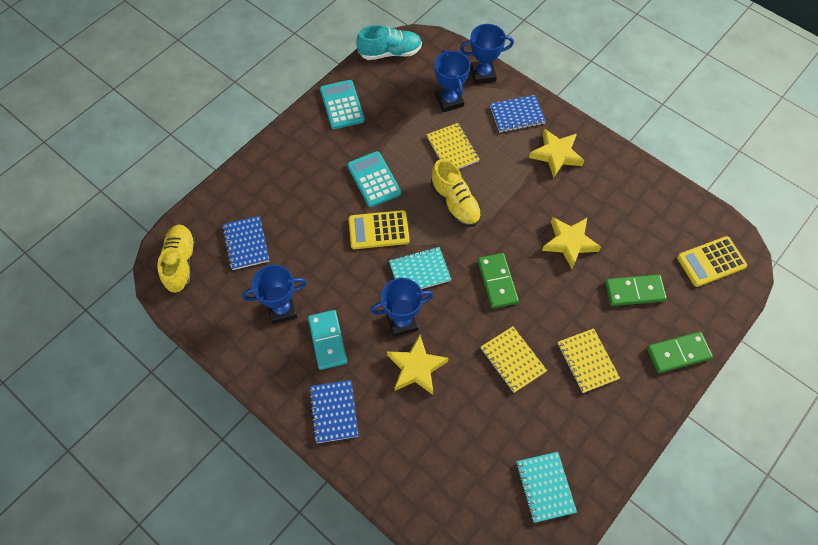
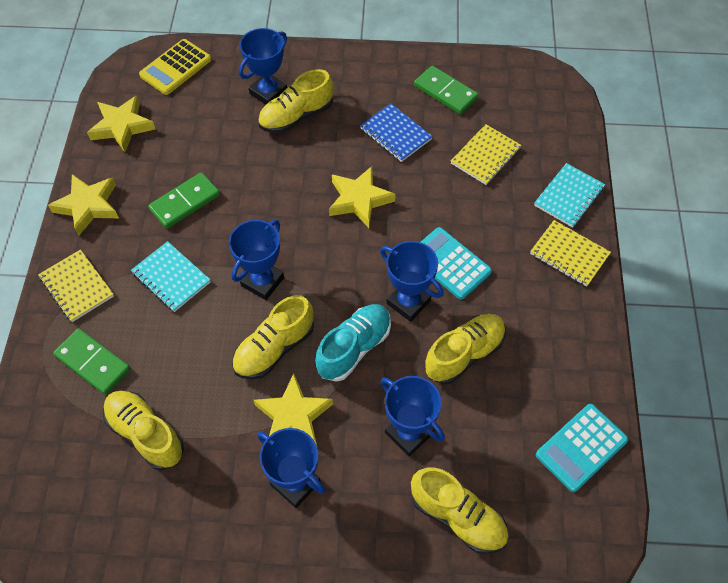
blue notebook: [222,216,269,270] [309,380,359,443] [490,95,546,133] = 3 -> [360,103,433,162] = 1
blue trophy: [242,265,307,324] [370,278,434,337] [435,50,470,112] [460,24,514,84] = 4 -> [229,220,284,300] [239,28,287,105] [257,428,325,508] [380,241,444,322] [381,376,445,456] = 5
turquoise domino: [308,310,348,370] = 1 -> none = 0
yellow calculator: [348,210,409,249] [677,236,747,287] = 2 -> [139,39,211,95] = 1
yellow shoe: [157,224,196,294] [431,159,482,227] = 2 -> [103,391,184,470] [232,295,314,379] [258,69,333,133] [411,467,509,554] [425,314,506,384] = 5
yellow star: [387,335,448,395] [529,129,584,178] [542,217,601,269] = 3 -> [48,174,119,236] [87,96,155,152] [254,374,333,445] [329,166,396,228] = 4

